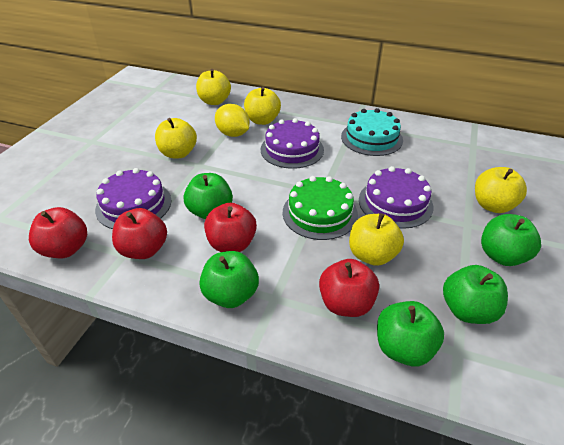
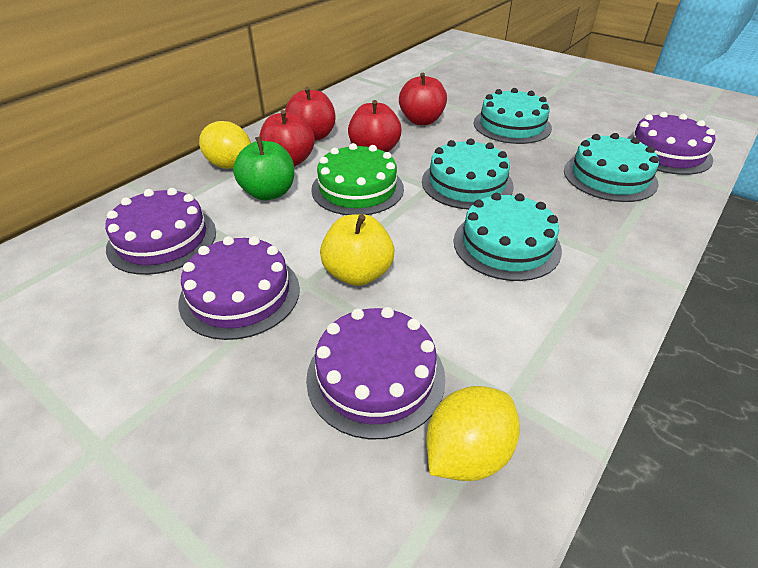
green apple: [184,173,233,219] [199,251,259,308] [377,301,444,366] [443,265,508,324] [481,214,541,266] = 5 -> [233,136,294,201] = 1
purple cake: [95,168,171,229] [261,118,324,169] [359,166,433,229] = 3 -> [105,188,216,275] [178,236,300,340] [306,307,446,439] [627,112,715,175] = 4
turquoise cake: [341,108,403,156] = 1 -> [422,139,514,210] [453,193,562,281] [474,88,552,144] [564,133,659,202] = 4
yellow apple: [155,118,197,158] [196,69,231,105] [244,87,281,125] [349,213,404,266] [475,167,527,213] = 5 -> [320,214,395,286] = 1
yellow lemon: [215,104,250,137] = 1 -> [199,121,251,169] [426,386,520,481] = 2

